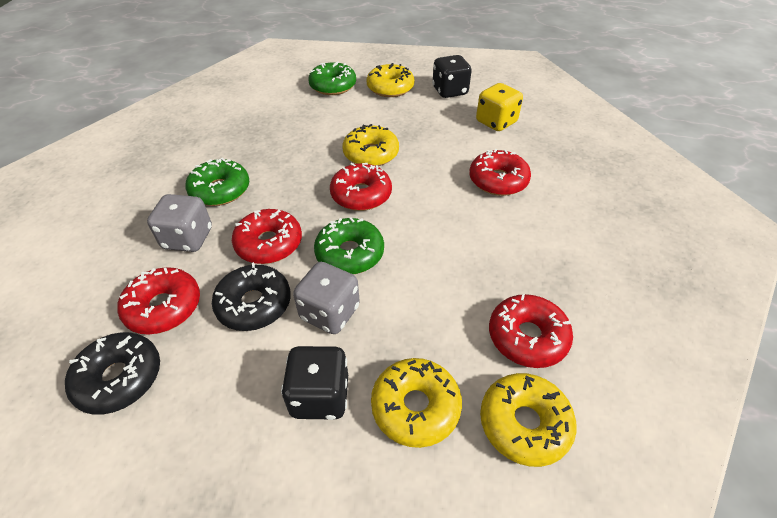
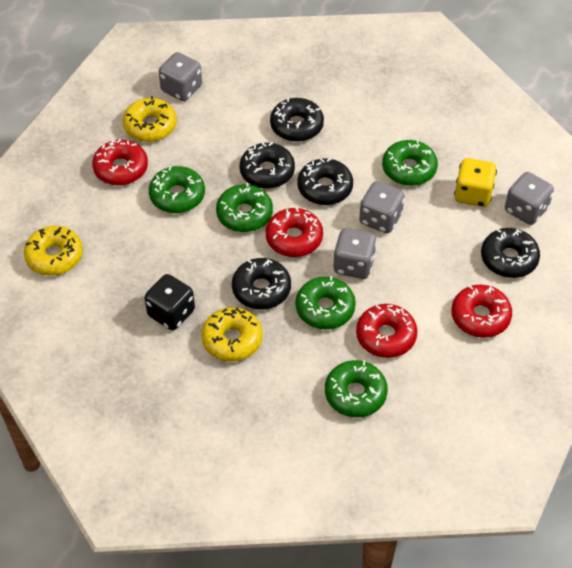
black dice: [281,346,348,420] [432,55,472,98] = 2 -> [144,274,195,330] = 1
black donut: [65,332,160,415] [212,262,291,331] = 2 -> [232,258,291,309] [239,142,295,189] [270,98,324,142] [297,158,353,205] [481,228,540,278] = 5
green donut: [185,158,249,206] [308,61,356,95] [314,217,384,274] = 3 -> [149,166,205,213] [216,183,273,232] [295,276,356,329] [325,360,388,417] [382,139,438,186] = 5
grey dice: [147,194,212,252] [293,262,360,334] = 2 -> [159,52,202,101] [333,228,377,279] [359,181,405,233] [505,172,554,225] = 4
red donut: [118,267,200,335] [232,209,302,264] [330,163,392,211] [469,149,531,196] [489,294,573,368] = 5 -> [92,139,148,185] [266,207,323,257] [356,304,418,358] [451,284,512,338] = 4
yellow donut: [342,124,399,166] [367,63,415,97] [371,358,462,448] [480,373,577,467] = 4 -> [24,226,83,276] [123,96,177,142] [201,307,263,362] = 3

